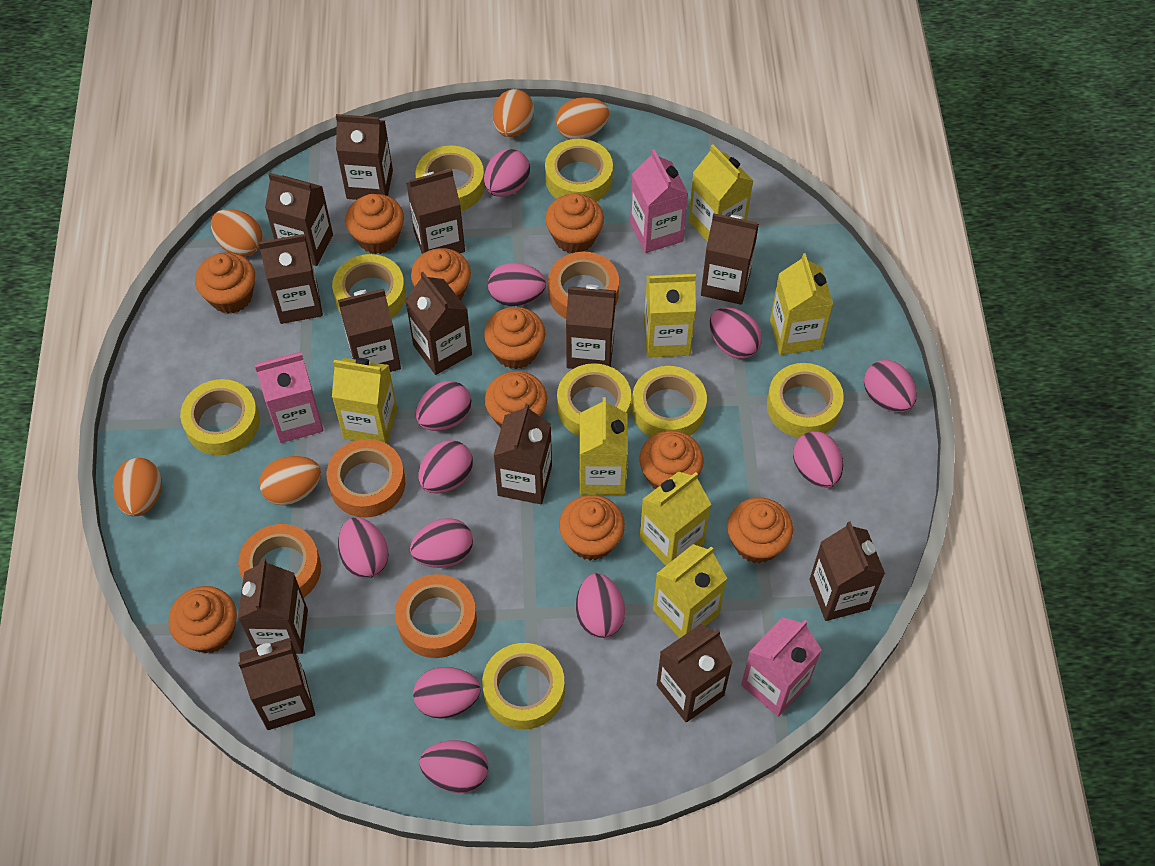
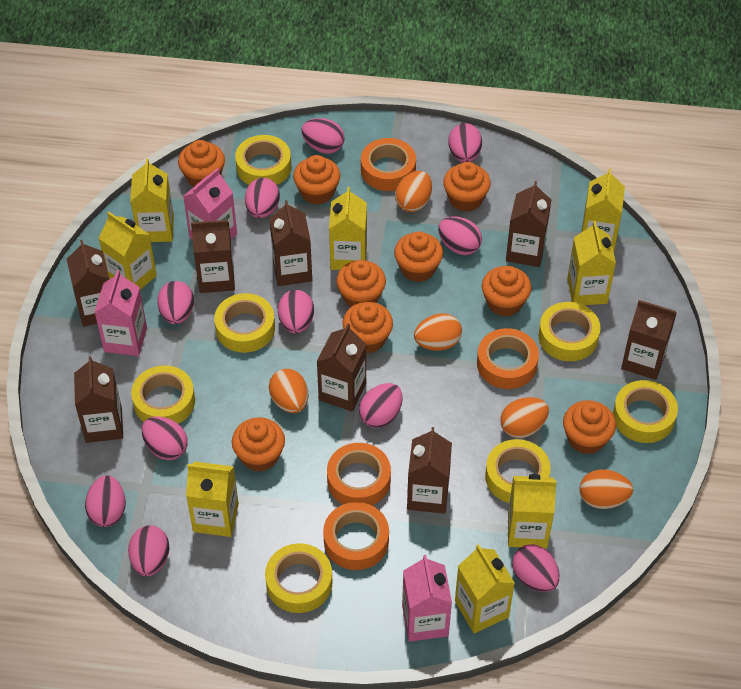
brown carton: [238,559,308,654] [238,638,315,730] [258,234,323,324] [265,173,333,266] [336,114,393,200] [338,289,401,372] [405,272,472,375] [406,169,465,254] [493,404,552,504] [566,285,616,369] [657,624,733,722] [701,213,759,305] [809,522,885,621] = 13 -> [67,240,109,327] [74,356,123,443] [191,220,235,293] [269,200,312,286] [317,323,366,412] [407,427,452,514] [506,181,551,267] [621,300,676,380] = 8
orange cupcake: [168,586,237,654] [195,252,255,314] [345,194,404,254] [411,248,471,301] [484,307,545,369] [485,371,547,428] [545,194,604,253] [559,495,625,560] [639,430,704,489] [727,498,793,563] = 10 -> [178,140,225,187] [232,417,285,472] [293,155,340,205] [336,260,386,308] [342,302,393,353] [394,232,443,282] [443,162,491,212] [482,266,531,317] [563,400,616,454] = 9
pink egg: [338,517,389,578] [410,518,473,568] [413,667,481,719] [416,381,471,431] [418,440,473,493] [419,740,488,793] [484,149,530,197] [488,263,546,306] [576,573,625,638] [709,307,762,359] [793,431,843,488] [864,360,917,412] = 12 -> [85,475,126,527] [128,525,170,576] [142,416,188,460] [157,281,194,324] [245,178,280,218] [278,290,314,333] [301,118,344,154] [359,383,402,428] [438,217,482,255] [448,123,482,162] [512,544,559,592] = 11
yellow carton: [332,358,397,444] [580,397,628,495] [640,471,711,565] [644,274,696,358] [653,544,727,638] [688,144,753,242] [770,253,833,355] = 7 -> [98,212,157,290] [130,159,174,242] [186,461,239,537] [329,187,367,270] [455,544,515,633] [508,474,557,549] [567,221,616,305] [581,168,625,252] = 8
yellow tape: [180,379,260,455] [332,254,406,319] [415,145,485,211] [482,643,565,730] [545,139,613,202] [557,363,631,436] [632,366,707,437] [767,363,844,438] = 8 -> [131,365,195,424] [214,293,275,353] [235,135,291,185] [265,543,332,613] [485,439,551,503] [538,302,601,361] [613,380,678,443] = 7

